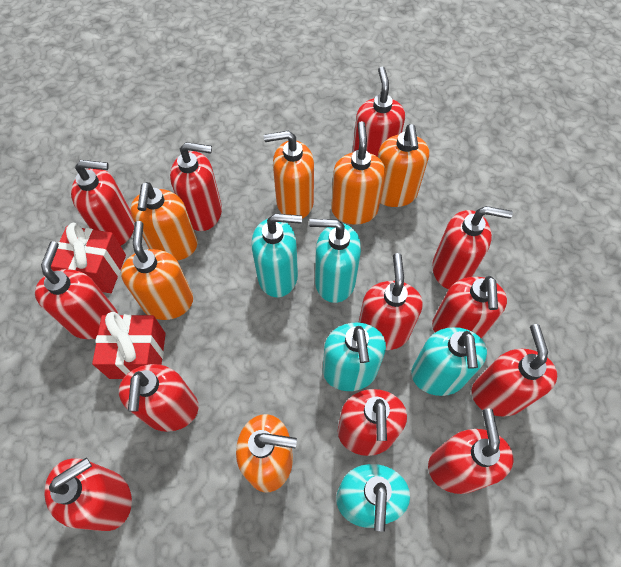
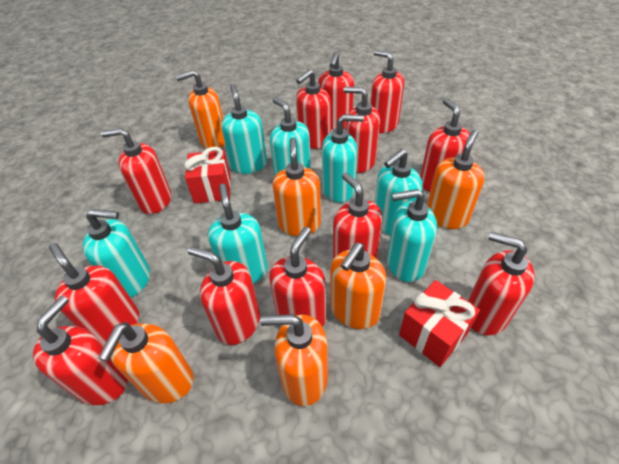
turquoise soap dispenser: [251,214,302,297] [309,219,361,303] [323,323,386,391] [336,464,410,532] [411,327,487,396] = 5 -> [83,209,150,298] [208,184,268,284] [221,84,267,174] [270,97,311,176] [322,114,364,202] [375,149,422,235] [387,189,437,282] = 7

